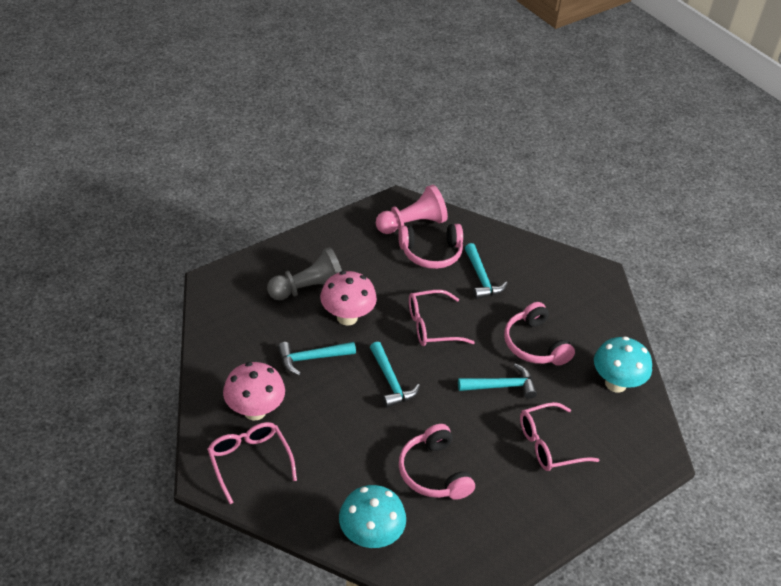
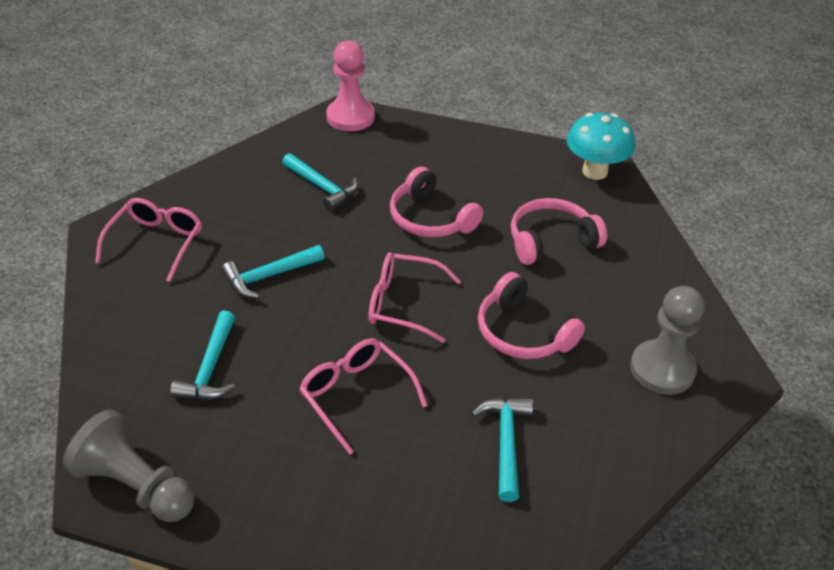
grey pawn: [267,247,342,300] = 1 -> [63,409,195,522] [630,286,705,395] = 2
pink mushroom: [223,362,285,421] [320,271,377,326] = 2 -> none = 0
turquoise mushroom: [339,485,406,548] [594,336,652,393] = 2 -> [567,113,635,180] = 1

